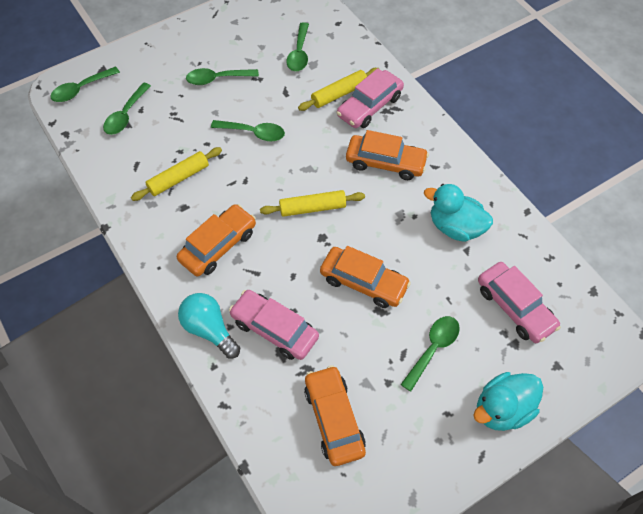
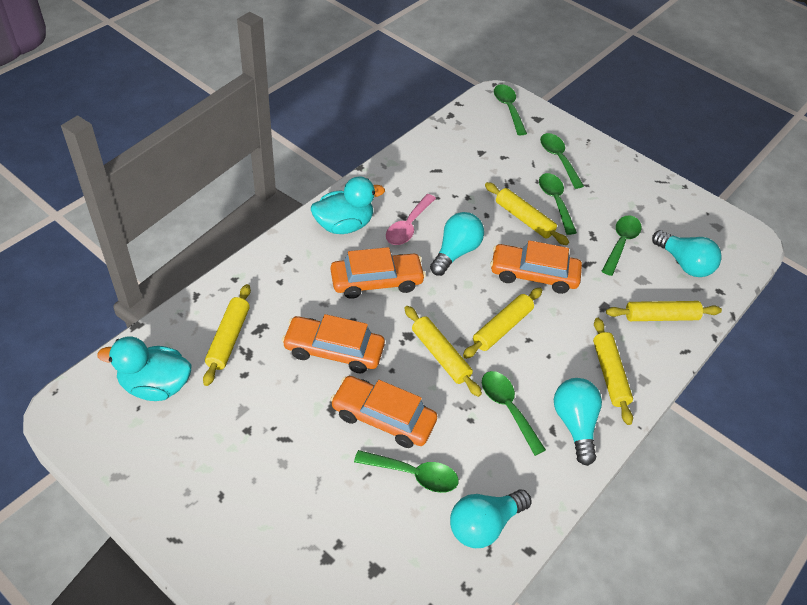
pink car: [229,290,319,360] [337,68,404,128] [478,262,561,343] = 3 -> none = 0
pink spoon: none = 0 -> [386,194,436,245] = 1
turquoise light bulb: [178,293,240,359] = 1 -> [430,212,484,276] [450,490,531,548] [554,378,602,466] [652,230,722,277] = 4
yellow rolling pin: [131,147,222,201] [260,190,365,217] [298,68,379,111] = 3 -> [203,284,251,386] [404,306,482,397] [463,288,542,359] [485,182,569,245] [593,318,633,425] [606,301,722,321] = 6

